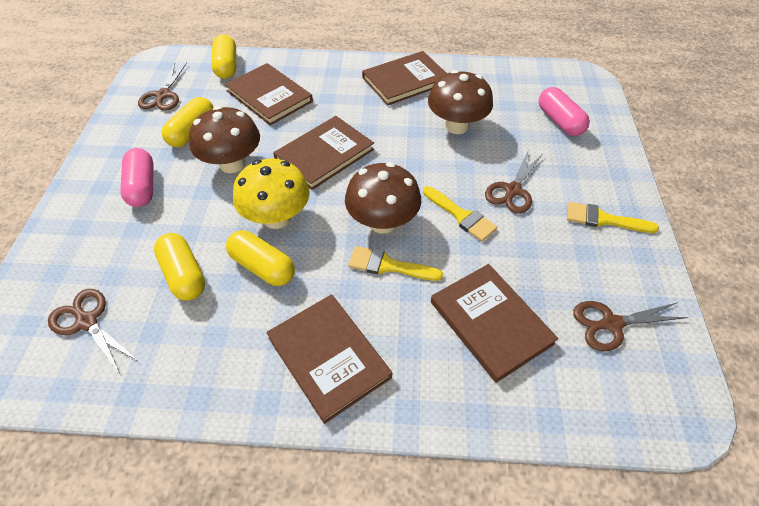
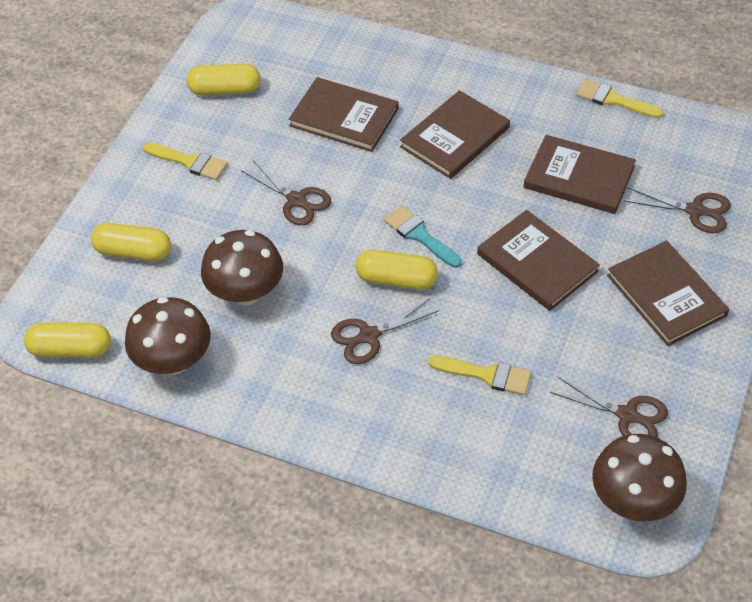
pink capsule: [120,148,153,207] [538,87,590,136] = 2 -> none = 0
turquoise brush: none = 0 -> [384,206,462,268] = 1
yellow mushroom: [233,159,310,229] = 1 -> none = 0

